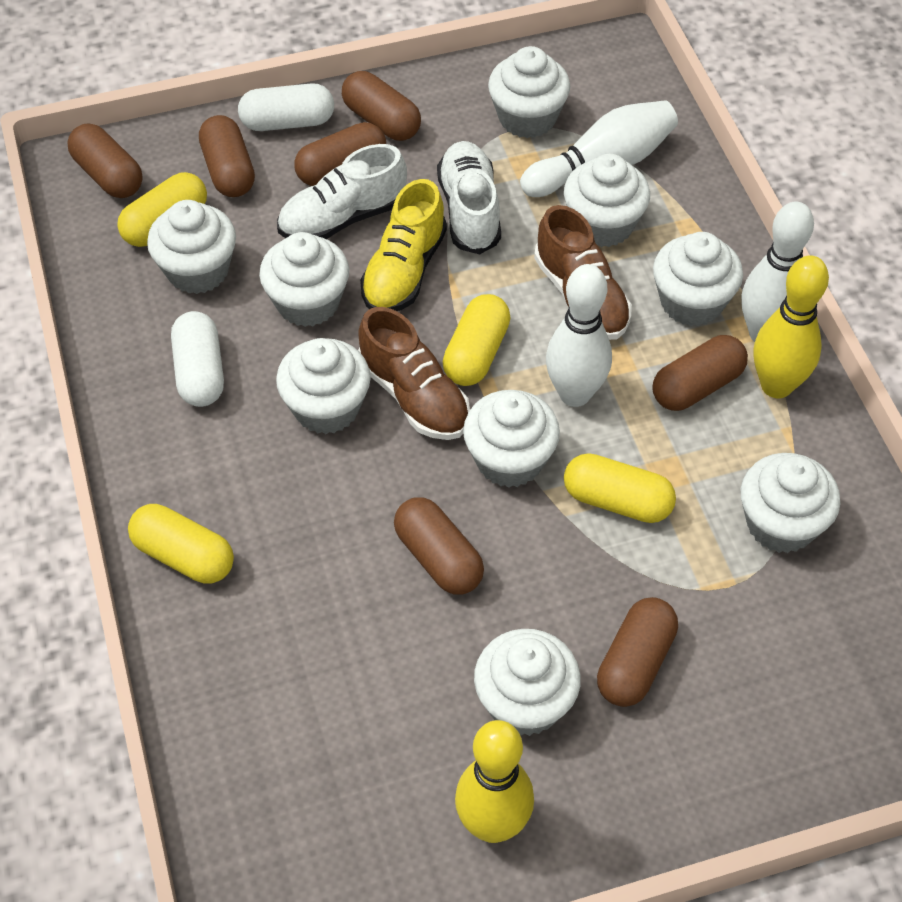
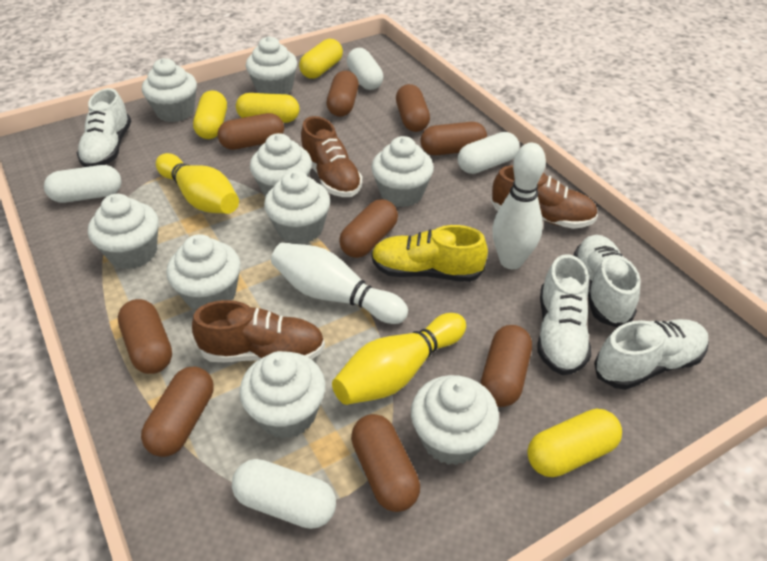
brown capsule: [67,124,142,198] [199,115,255,197] [294,122,386,186] [342,71,421,141] [394,497,484,595] [597,597,678,707] [652,335,748,411] = 7 -> [118,299,172,374] [141,366,214,457] [217,113,284,150] [327,71,359,117] [339,199,398,258] [351,414,420,512] [396,84,430,132] [421,122,487,155] [481,325,532,407] = 9
brown shoe: [358,307,470,440] [534,205,632,340] = 2 -> [192,300,325,362] [301,116,363,197] [491,165,598,229] = 3
white bowling pin: [520,100,678,197] [546,264,612,407] [742,202,814,342] = 3 -> [271,243,408,324] [492,143,546,269] = 2
white capsule: [171,311,224,407] [238,83,334,131] = 2 -> [44,165,121,203] [232,459,336,529] [347,48,384,90] [457,132,519,174] = 4
white shoe: [277,144,407,239] [437,141,501,254] = 2 -> [77,88,131,167] [538,254,591,375] [573,235,641,327] [594,319,709,390] = 4

